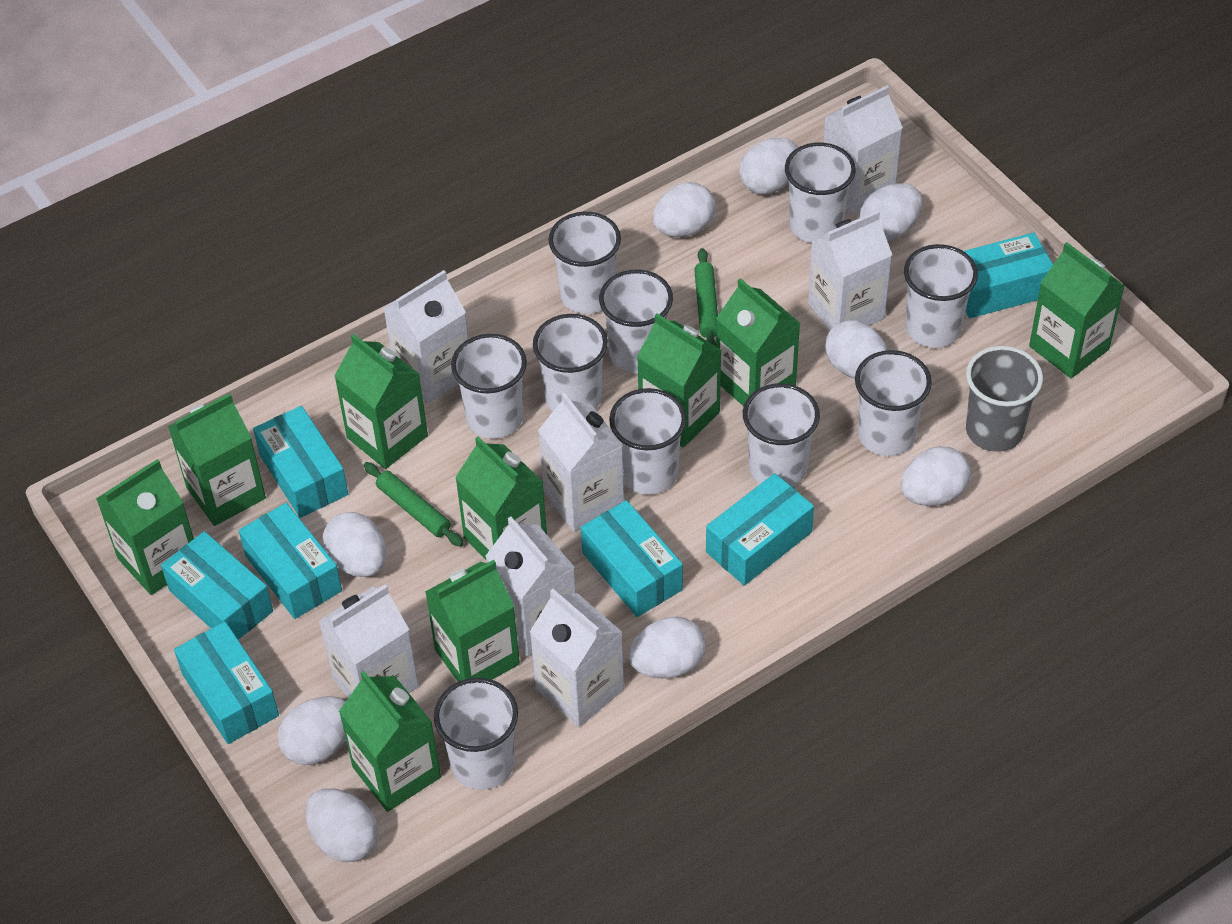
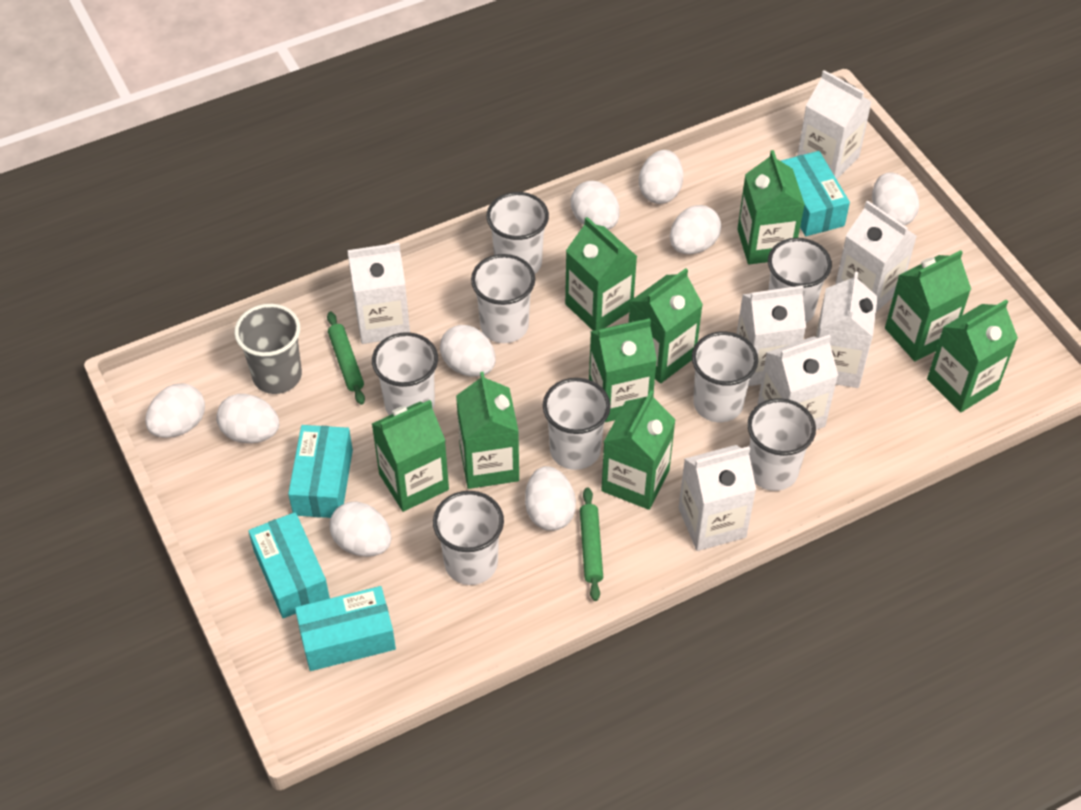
turquoise box: [161,531,273,640] [174,622,279,744] [239,503,342,619] [253,406,348,518] [581,500,683,617] [706,473,814,586] [964,233,1053,318] = 7 -> [248,512,330,618] [288,425,353,518] [295,586,396,671] [781,151,850,236] = 4
white cup: [434,678,518,790] [451,334,527,439] [533,314,608,412] [548,212,621,314] [599,270,673,373] [609,388,687,495] [743,383,820,487] [785,143,856,243] [855,350,932,456] [904,244,978,348] = 10 -> [372,332,438,415] [433,491,504,585] [471,254,535,343] [486,192,549,274] [543,378,611,470] [692,332,758,422] [747,398,816,491] [768,238,832,323] = 8

